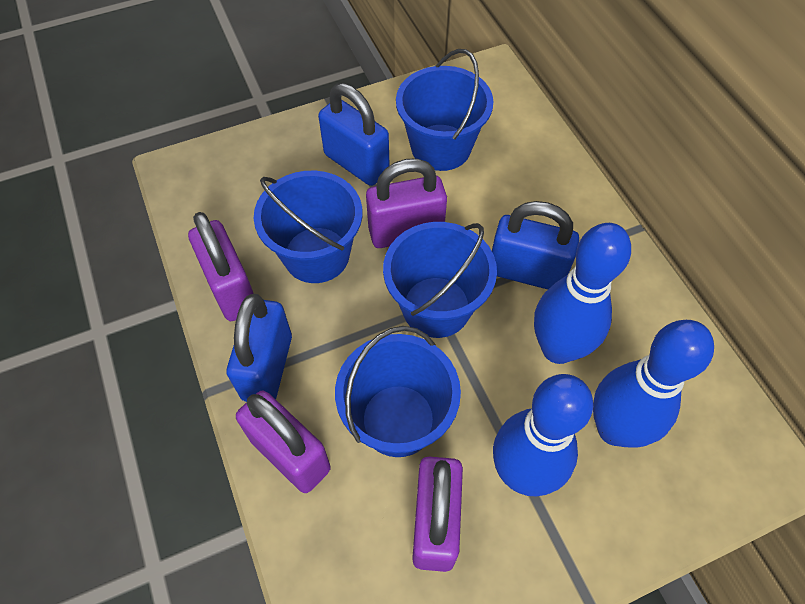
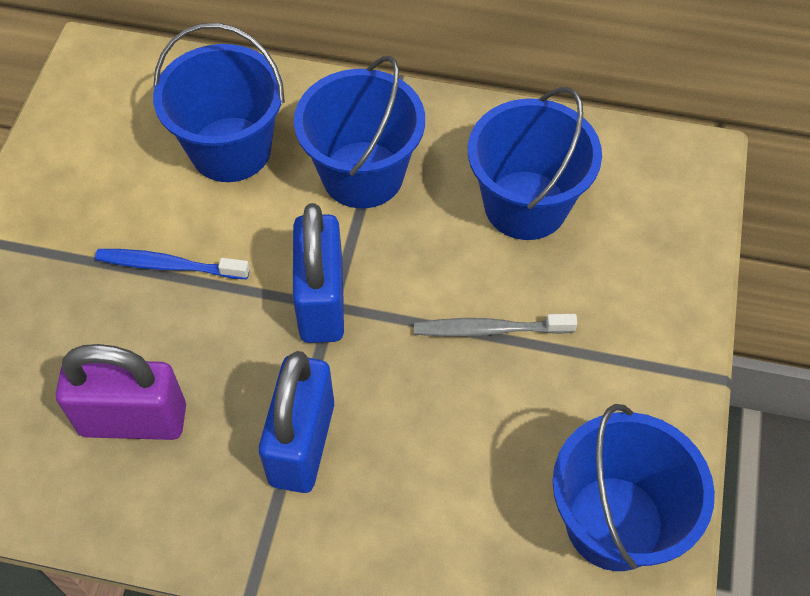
blue bowling pin: [493,374,593,497] [534,223,631,364] [593,320,714,448] = 3 -> none = 0
blue padlock: [227,294,292,402] [318,83,390,186] [492,201,579,289] = 3 -> [259,351,334,493] [293,203,344,343] = 2
blue toothbrush: none = 0 -> [95,249,250,279] = 1
grey toothbrush: none = 0 -> [414,314,577,337] = 1
purple padlock: [188,212,254,321] [236,391,331,493] [366,158,447,248] [412,457,463,572] = 4 -> [56,344,186,440] = 1

